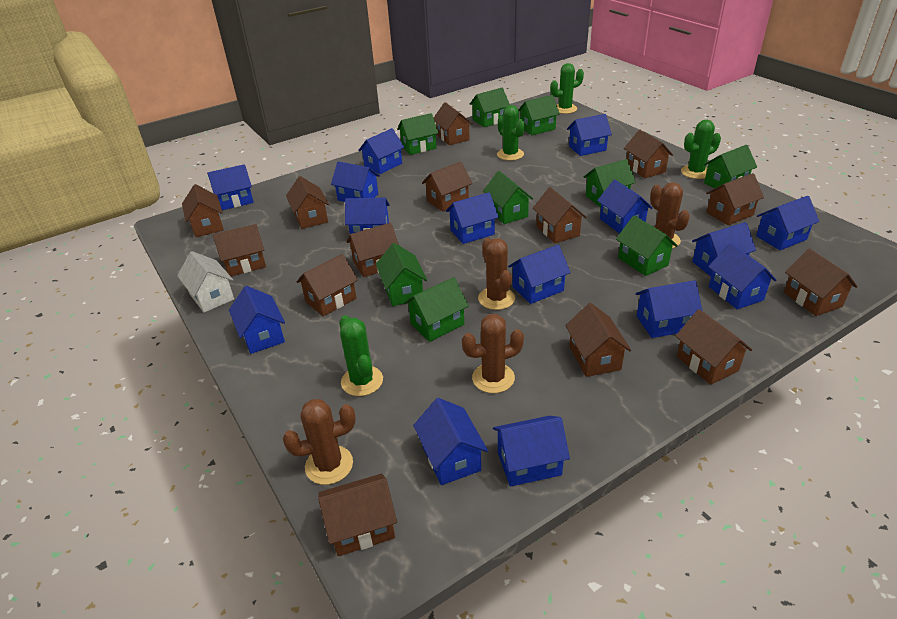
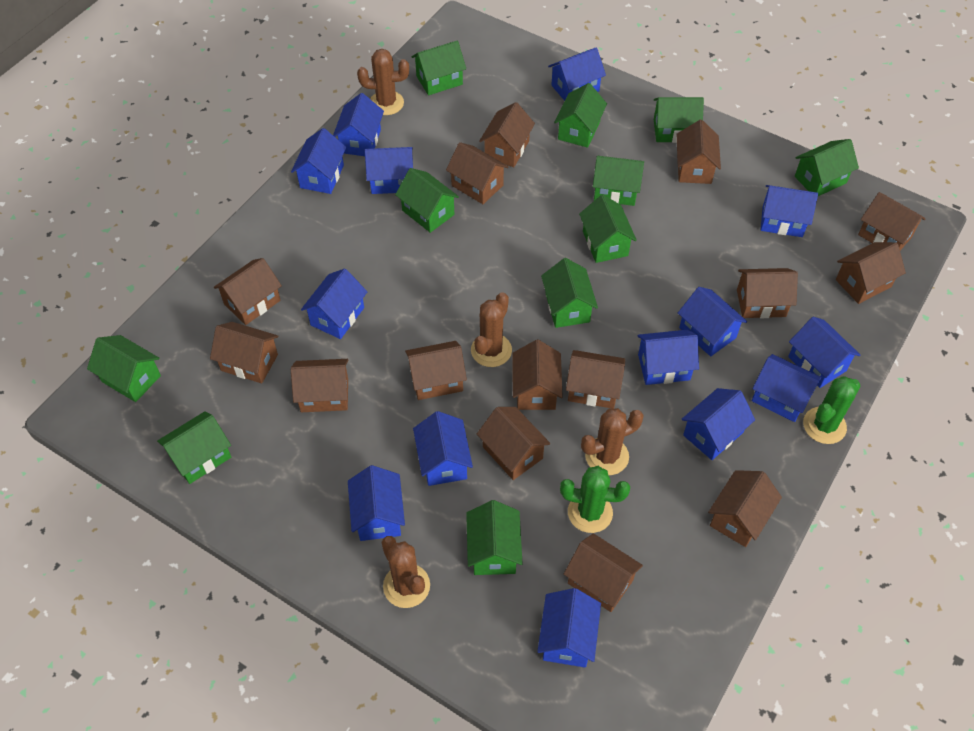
blue house: [207,164,254,210] [229,286,285,354] [331,161,380,202] [345,198,390,234] [359,128,404,174] [413,398,488,485] [446,192,499,244] [493,416,570,487] [508,245,570,304] [567,114,612,156] [597,180,653,234] [635,280,702,338] [692,222,756,276] [708,243,776,309] [756,196,819,250] = 15 -> [291,128,346,194] [301,268,367,339] [333,93,384,156] [348,465,405,541] [365,147,413,194] [413,411,473,486] [537,588,601,668] [548,48,606,101] [637,330,699,385] [678,287,747,356] [682,388,755,460] [752,354,821,422] [761,185,818,237] [788,317,860,388] = 14
brown house: [182,184,224,237] [213,224,266,276] [286,176,329,229] [296,254,358,316] [318,474,397,556] [347,223,399,277] [422,162,472,211] [434,102,473,145] [533,187,586,243] [565,303,631,377] [624,130,673,178] [675,309,752,385] [706,173,764,225] [784,249,858,316] = 14 -> [210,322,278,383] [214,258,282,325] [291,359,348,412] [405,341,467,400] [446,142,508,204] [477,407,551,480] [479,102,535,167] [512,340,563,410] [564,533,643,612] [566,350,625,409] [677,120,721,184] [708,470,782,547] [737,268,798,318] [836,242,906,304] [858,192,925,250] = 15
green cactus: [339,315,383,396] [497,105,525,161] [550,63,584,114] [681,120,721,179] = 4 -> [560,466,630,533] [803,376,860,444] = 2
green house: [376,243,427,306] [397,113,438,155] [404,277,469,342] [470,88,510,127] [483,171,533,224] [518,95,560,135] [584,159,636,207] [616,216,678,276] [704,145,757,188] = 9 -> [87,335,161,402] [157,411,231,484] [395,168,459,233] [411,41,466,95] [466,500,523,575] [541,258,598,328] [554,83,607,148] [579,195,637,263] [593,156,644,206] [654,97,704,143] [795,139,859,196] = 11
white house: [177,251,234,313] = 1 -> none = 0

